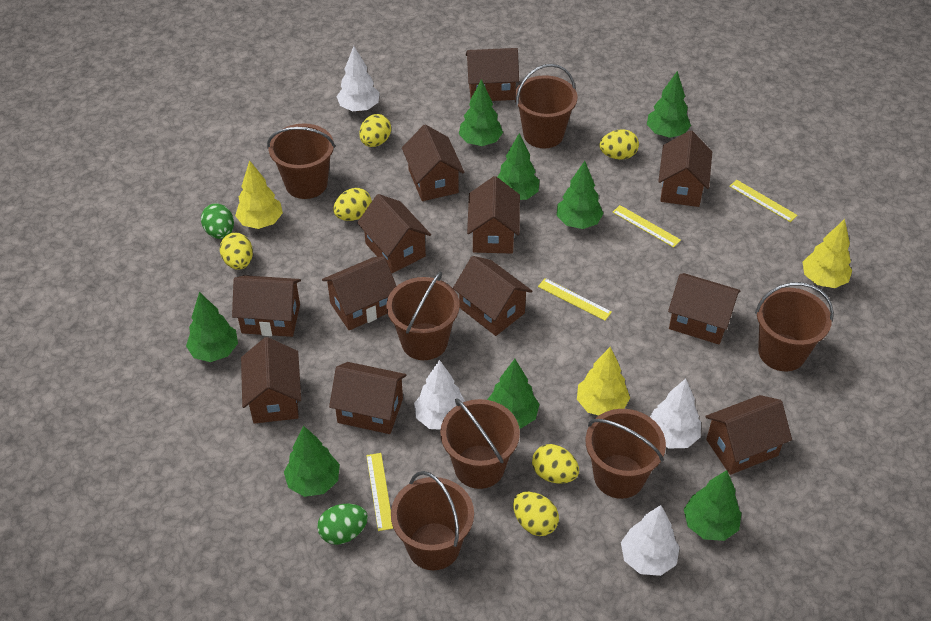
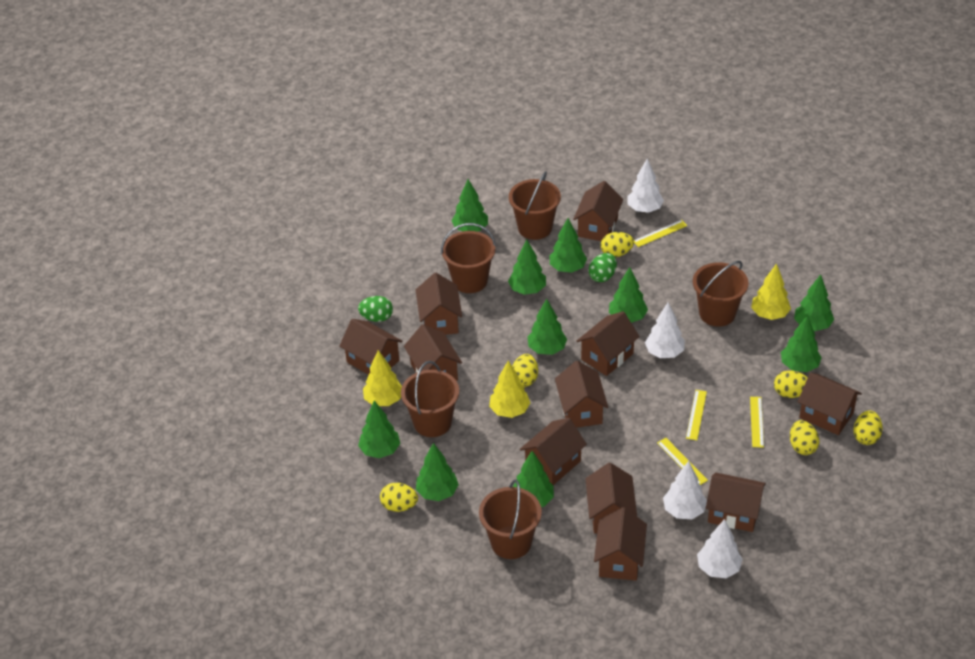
brown bucket: [267,123,335,199] [386,271,460,360] [391,471,474,570] [440,398,520,489] [515,64,578,148] [586,409,666,499] [755,282,834,371] = 7 -> [401,361,459,437] [441,223,496,293] [479,479,542,559] [509,171,561,240] [693,261,749,327] = 5
brown house: [232,275,301,337] [241,337,301,424] [322,256,396,330] [329,362,407,434] [357,194,431,273] [402,124,464,201] [453,256,532,336] [465,48,519,101] [467,176,520,254] [658,130,712,207] [668,273,741,344] [705,395,792,475] = 12 -> [339,319,403,375] [404,324,462,381] [416,273,462,335] [520,418,587,485] [555,361,608,428] [573,181,623,241] [576,311,640,376] [586,463,637,533] [594,507,647,581] [706,472,766,532] [798,373,862,435] = 11
green tree: [186,292,238,362] [284,426,340,497] [459,79,503,146] [487,359,539,429] [497,133,540,200] [557,161,604,229] [647,71,691,138] [684,470,741,541] = 8 -> [358,401,400,458] [416,443,459,501] [452,179,488,232] [508,239,546,295] [513,451,554,507] [527,299,567,355] [549,218,587,273] [609,267,648,323] [781,315,822,372] [794,275,834,331] = 10

